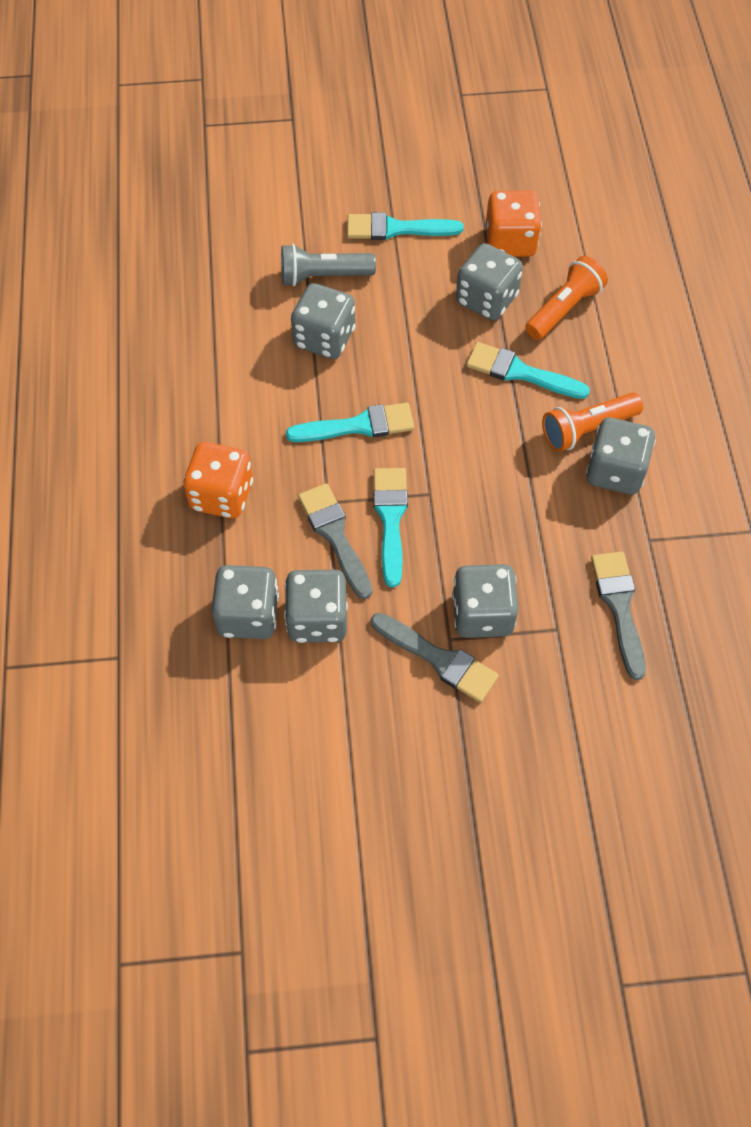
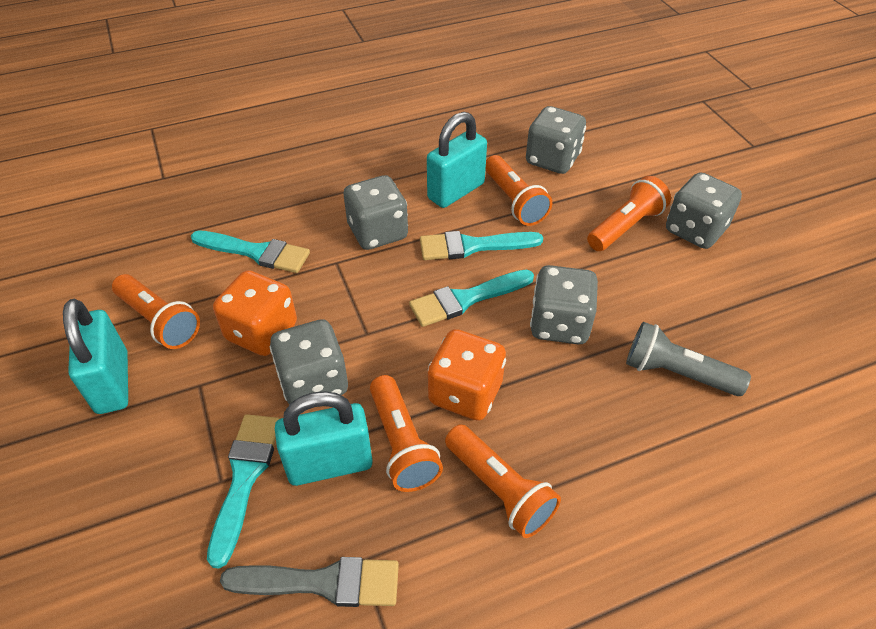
grey brush: [298,483,372,599] [371,613,499,702] [591,551,646,680] = 3 -> [220,557,399,607] = 1
grey dice: [211,565,279,639] [284,570,348,643] [291,283,355,359] [452,564,519,638] [456,243,523,320] [586,418,656,494] = 6 -> [270,319,348,405] [343,175,408,250] [526,106,586,174] [530,265,598,344] [666,172,742,249] = 5
orange flashlight: [525,256,608,340] [542,393,643,452] = 2 -> [112,274,200,349] [370,375,443,492] [445,424,561,538] [485,155,552,226] [587,176,671,251] = 5
turquoise padlock: none = 0 -> [63,299,128,414] [275,391,373,486] [427,112,487,208] = 3

